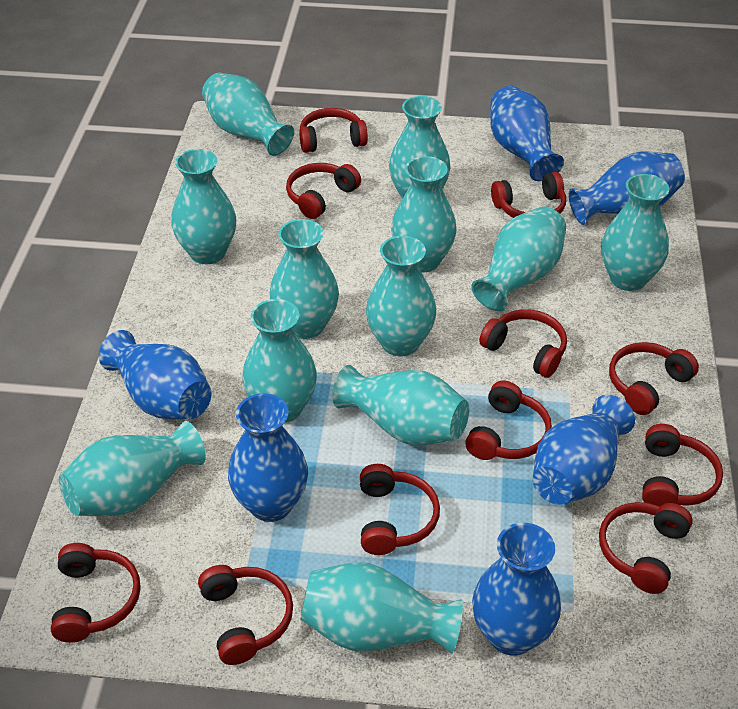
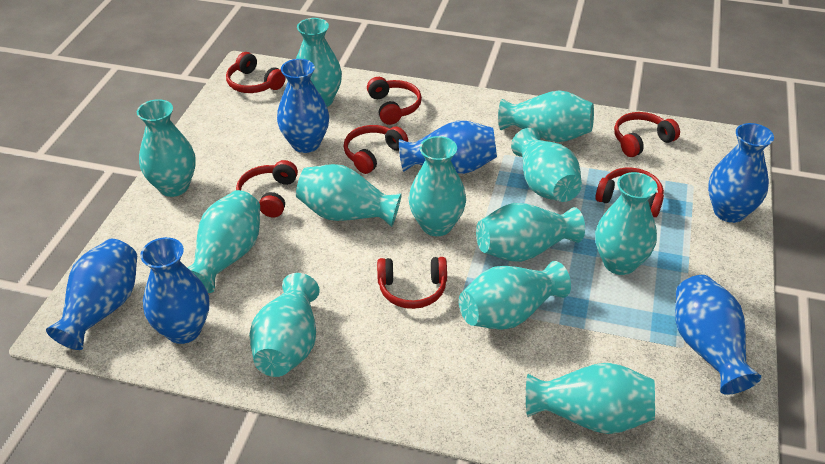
red headphones: [51,543,141,643] [198,565,293,665] [286,163,361,219] [299,108,368,153] [360,464,440,555] [465,380,552,460] [479,309,567,378] [491,172,566,218] [599,502,693,594] [609,342,699,415] [642,424,723,506] = 11 -> [226,52,286,93] [236,160,298,217] [343,125,408,174] [367,77,422,125] [377,257,447,309] [595,168,664,217] [614,112,680,157] = 7

